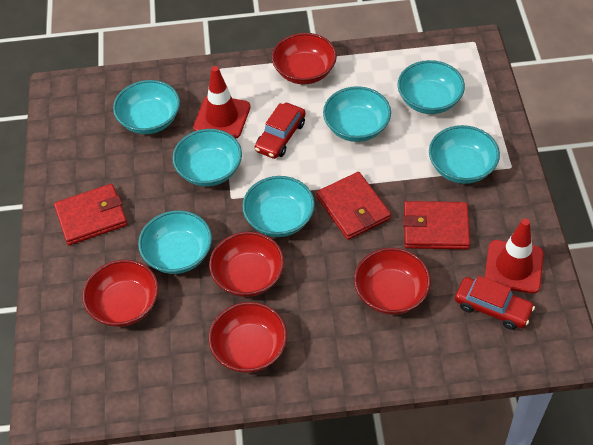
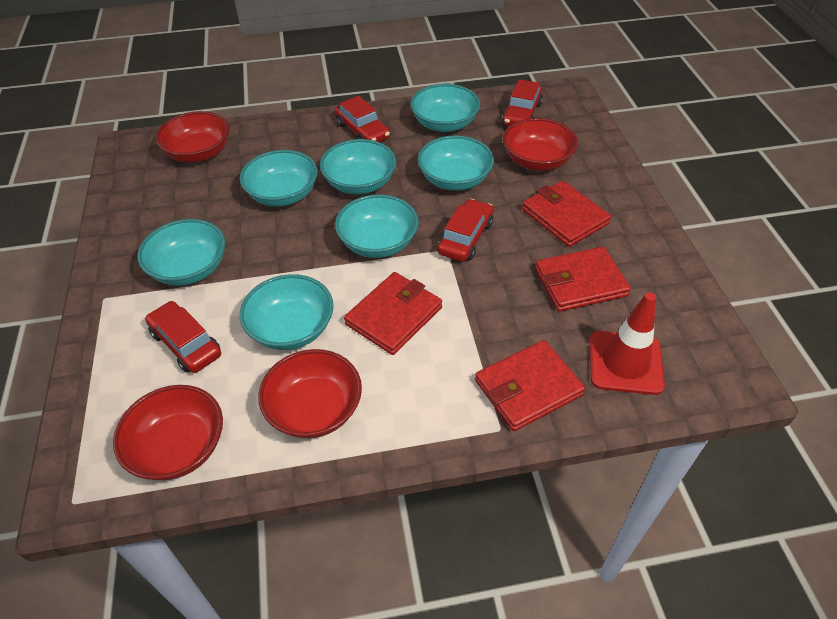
red bowl: [82,260,159,327] [208,302,287,373] [209,232,284,297] [272,33,337,85] [354,248,431,315] = 5 -> [113,385,223,480] [156,111,230,163] [258,349,362,438] [503,118,578,171] = 4
red car: [255,103,306,159] [455,276,535,330] = 2 -> [145,301,221,373] [334,96,390,142] [438,199,494,262] [502,79,543,126] = 4
red traffic cone: [193,66,250,138] [485,219,544,293] = 2 -> [589,292,665,395] = 1
red wallet: [54,184,128,245] [316,172,391,240] [403,201,470,249] = 3 -> [344,272,442,355] [475,340,586,431] [522,181,611,247] [535,246,631,312] = 4

